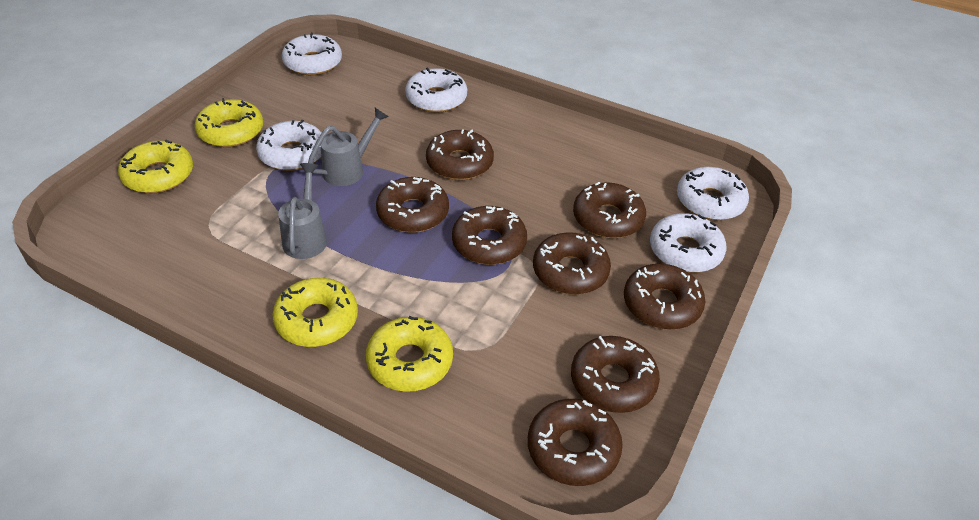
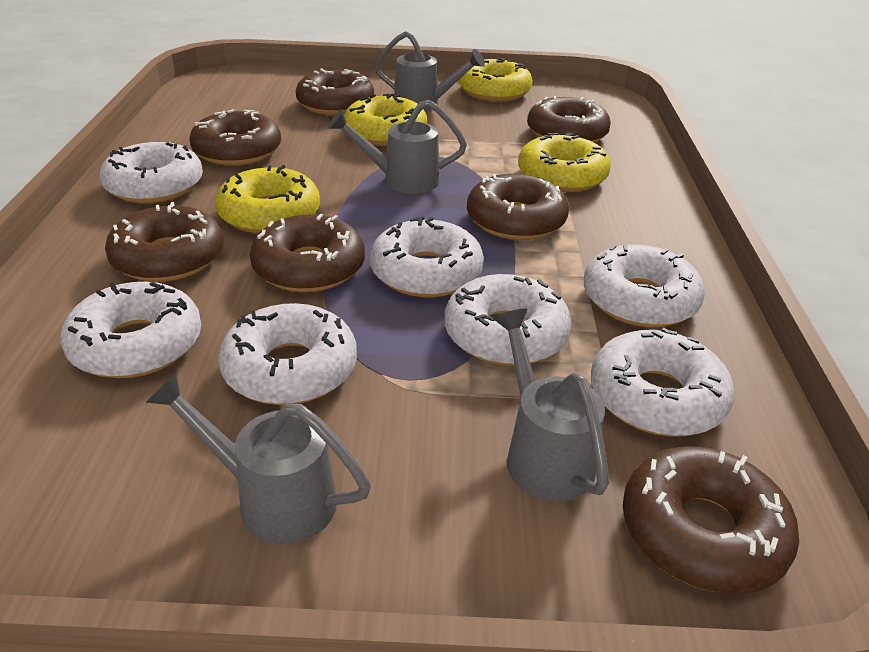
brown donut: [376,177,449,233] [426,129,494,180] [452,206,527,265] [528,399,623,486] [533,232,611,295] [571,336,660,413] [573,182,646,238] [624,264,705,330] = 8 -> [105,202,224,282] [190,109,281,166] [250,214,365,292] [296,68,374,115] [467,174,569,240] [527,96,611,143] [623,446,799,594] = 7
grey watering can: [278,163,327,259] [308,108,389,186] = 2 -> [146,372,371,545] [328,100,467,194] [375,31,485,111] [493,308,609,501] = 4
white donut: [256,120,321,171] [282,33,342,75] [405,67,467,113] [650,213,726,273] [677,167,749,220] = 5 -> [60,282,201,378] [100,142,203,203] [218,303,357,405] [370,216,484,298] [445,274,572,366] [584,244,705,328] [591,328,734,437] = 7

